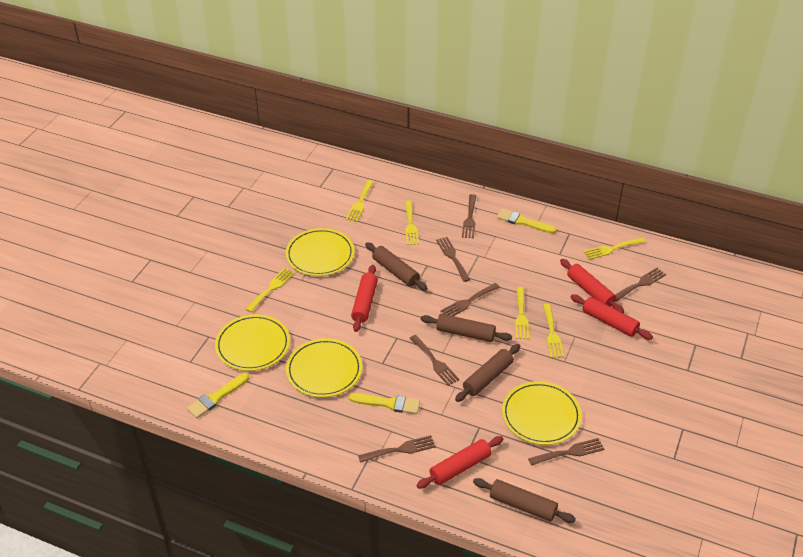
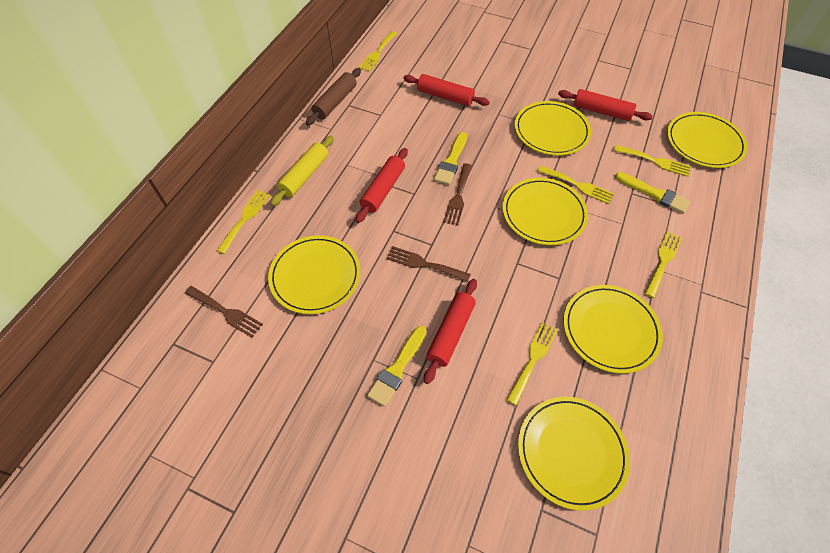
brown fork: [358,435,436,463] [409,335,459,386] [436,237,470,282] [441,283,500,316] [462,194,476,238] [528,438,605,466] [615,268,666,302] = 7 -> [185,286,263,338] [386,246,471,282] [443,163,472,226] = 3
brown rolling pin: [365,242,428,291] [420,314,512,342] [455,344,520,402] [473,478,576,523] = 4 -> [306,68,361,125] = 1
yellow plate: [215,314,290,371] [286,228,354,276] [286,338,362,397] [502,381,582,445] = 4 -> [268,235,361,314] [503,178,588,245] [515,101,591,156] [518,396,630,511] [563,285,663,374] [667,112,748,168] = 6
yellow rolling pin: none = 0 -> [270,136,334,206] = 1

